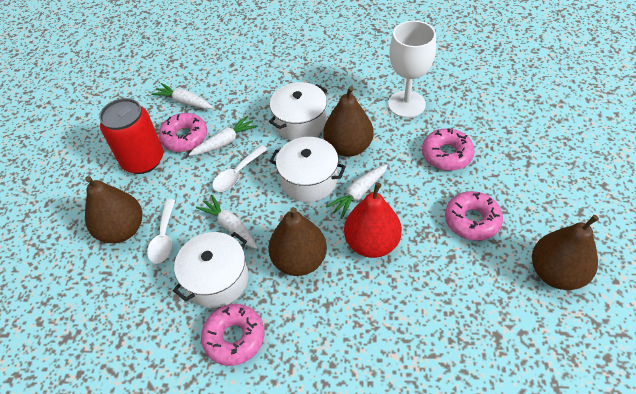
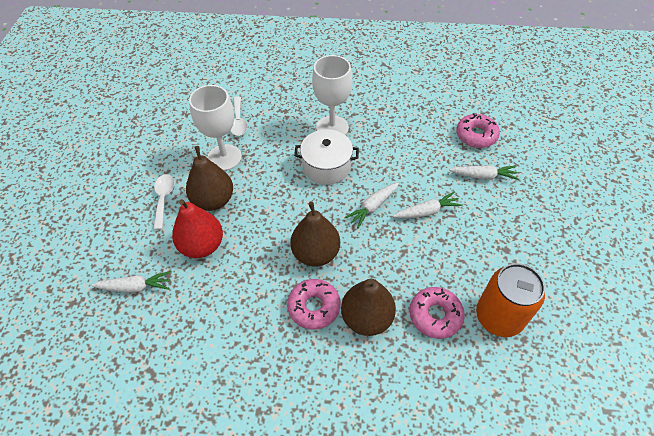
brown pear: [85,176,142,243] [268,207,327,276] [323,86,373,157] [532,215,599,290] = 4 -> [186,146,233,211] [290,202,340,267] [341,279,396,336] = 3
orange can: none = 0 -> [476,263,545,337] = 1
pink donut: [159,113,207,152] [201,304,265,366] [422,128,475,171] [445,191,503,241] = 4 -> [287,279,341,330] [410,287,465,339] [456,113,500,148] = 3
red can: [99,98,164,174] = 1 -> none = 0
white goblet: [388,21,436,118] = 1 -> [189,85,242,171] [312,55,352,135] = 2
white pot: [173,232,249,308] [269,82,327,141] [270,137,346,202] = 3 -> [294,129,359,185] = 1

